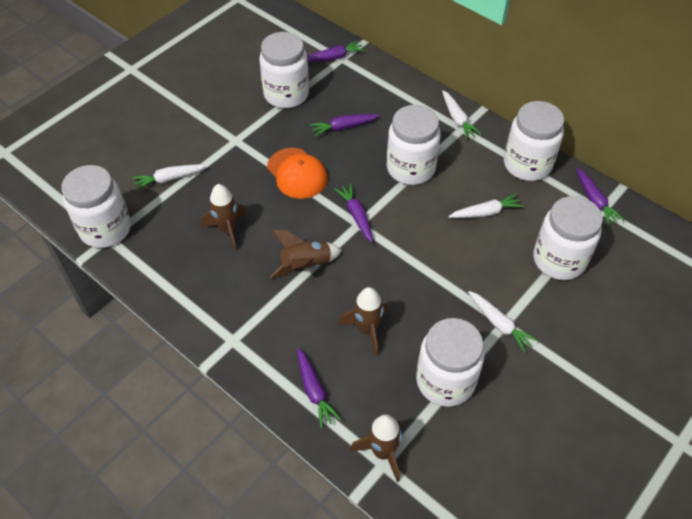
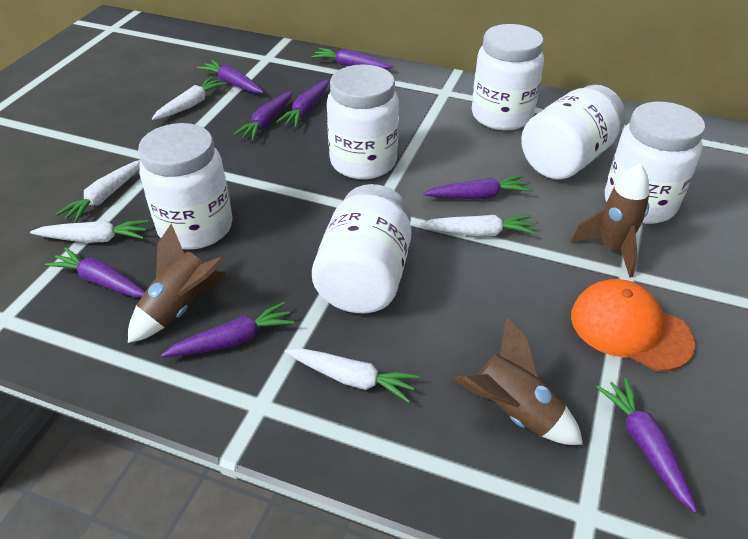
brown rocket: [201,184,247,251] [270,230,342,279] [338,287,388,356] [350,415,402,482] = 4 -> [128,223,227,343] [453,317,583,445] [571,163,650,278] = 3
purple carrot: [297,348,341,428] [307,41,365,62] [310,114,379,137] [334,183,373,243] [576,168,624,226] = 5 -> [45,247,145,297] [161,302,295,357] [197,60,264,93] [233,91,292,141] [276,79,329,128] [311,48,393,69] [423,175,531,199] [596,378,697,513] = 8
white carrot: [132,164,207,190] [442,90,481,139] [448,193,524,218] [468,291,538,353] = 4 -> [30,220,148,243] [56,160,141,223] [152,77,227,120] [285,348,419,403] [420,215,536,236] = 5

